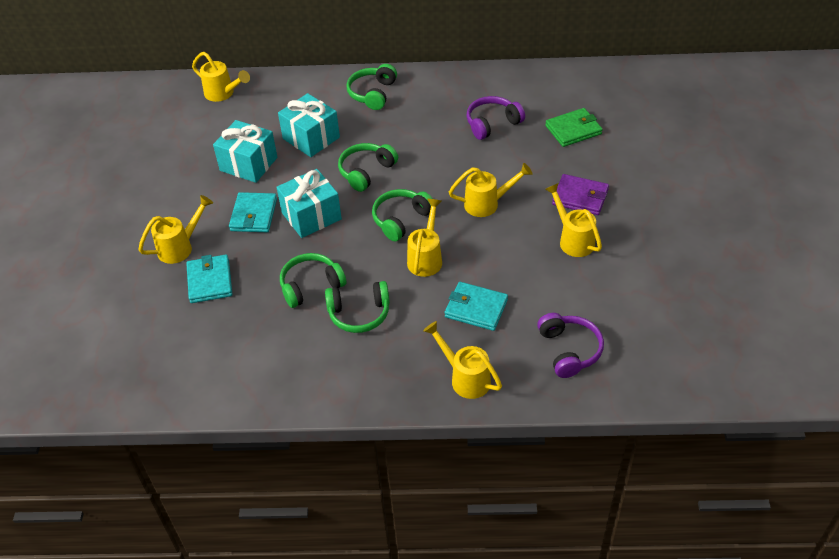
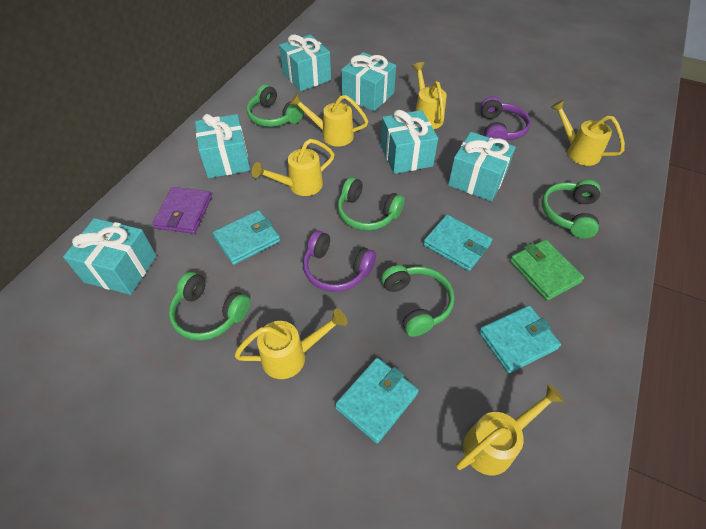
turquoise gift: [213,120,277,183] [276,169,342,238] [278,93,340,157] = 3 -> [63,218,156,295] [195,114,250,178] [279,35,331,91] [341,52,396,111] [381,110,438,174] [448,132,516,201] = 6
turquoise wallet: [186,255,232,303] [229,192,277,232] [445,282,508,331] = 3 -> [213,210,280,265] [335,358,419,443] [423,215,492,271] [479,306,561,373] = 4

